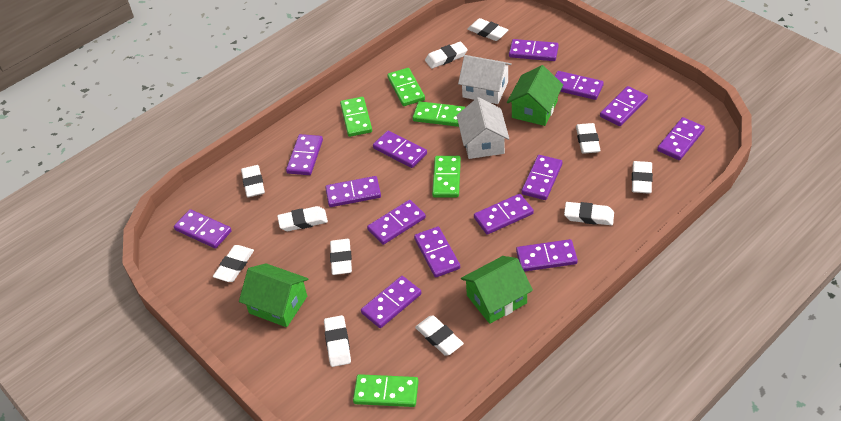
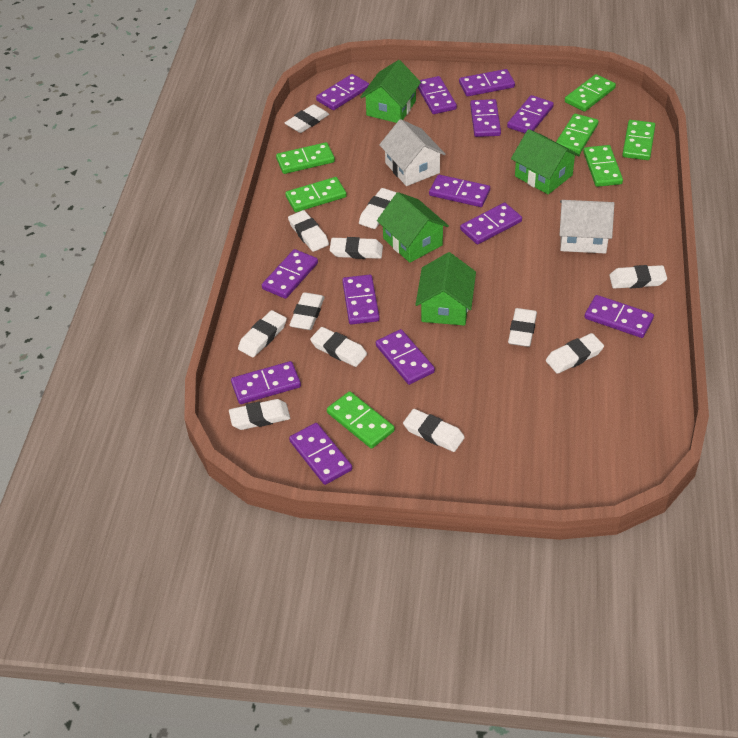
green domino: [340,97,372,137] [353,374,419,407] [387,68,425,106] [413,101,465,127] [432,156,461,197] = 5 -> [276,142,335,174] [285,177,347,212] [327,391,395,449] [556,114,598,154] [565,74,616,112] [583,145,623,187] [622,120,655,160] = 7
green house: [239,263,308,327] [461,256,533,324] [507,65,563,126] = 3 -> [360,60,421,123] [377,192,449,263] [415,252,476,326] [511,129,580,194] = 4
purple domino: [174,209,232,249] [286,134,323,175] [325,176,381,207] [361,276,422,328] [367,200,426,245] [373,131,427,168] [414,227,460,277] [474,194,534,235] [509,39,559,61] [516,239,578,272] [521,155,562,200] [555,71,604,100] [600,86,648,126] [657,117,705,160] = 14 -> [231,361,301,404] [262,249,318,299] [289,423,352,485] [316,74,369,110] [342,275,380,325] [376,329,435,385] [418,76,457,114] [429,175,490,207] [459,69,515,96] [460,203,522,244] [470,99,501,137] [507,95,554,133] [584,295,654,338] = 13
white eraser: [213,245,254,282] [241,165,265,197] [277,206,328,231] [324,315,351,367] [330,239,352,275] [415,315,464,356] [425,41,468,69] [467,18,508,41] [564,202,614,225] [576,123,601,154] [632,161,653,194] = 11 -> [229,399,290,430] [238,310,287,357] [285,104,329,133] [288,210,329,252] [289,292,325,330] [310,327,367,367] [330,237,383,259] [359,188,397,229] [403,409,465,452] [508,308,537,347] [546,333,604,374] [609,265,667,289] = 12

